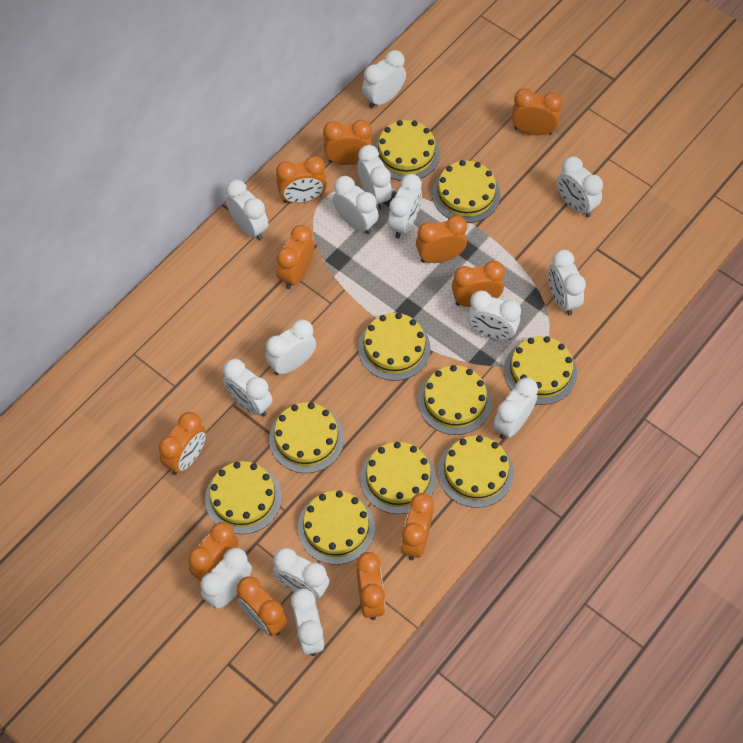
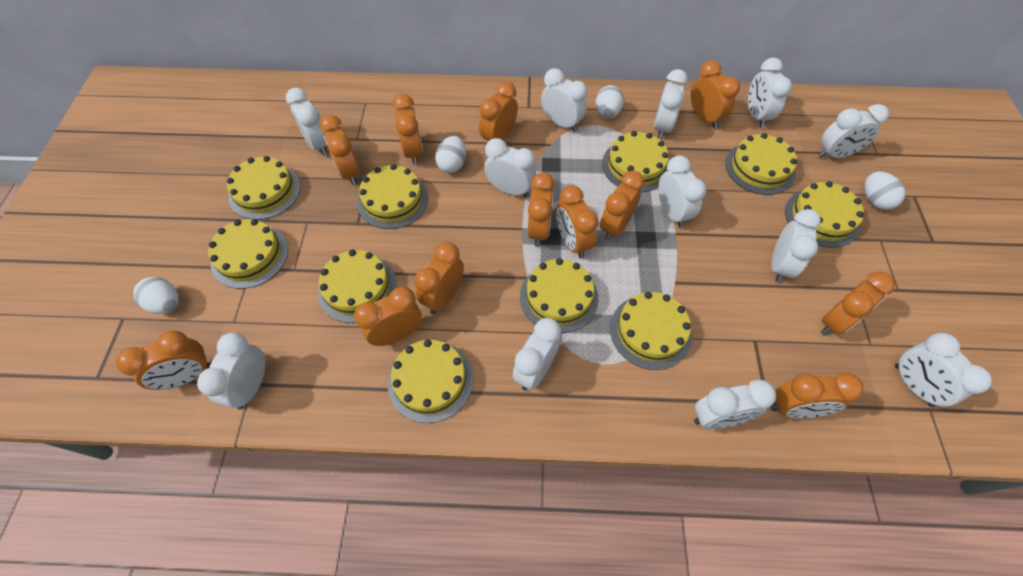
orange clock: [159,412,206,475] [188,522,239,581] [237,576,287,636] [276,156,327,203] [276,225,314,289] [323,120,372,165] [356,552,385,620] [401,493,434,560] [416,215,467,263] [452,261,505,307] [512,88,563,135] = 11 -> [116,331,211,390] [319,115,360,185] [354,287,422,346] [392,94,423,165] [414,242,464,314] [479,81,518,141] [528,172,555,247] [556,186,599,258] [600,171,644,241] [691,60,740,129] [771,373,863,418] [821,272,895,336] = 12
white clock: [201,548,252,609] [223,359,273,416] [226,180,268,240] [265,319,316,375] [273,548,329,599] [291,588,325,656] [333,176,379,234] [357,145,392,209] [362,50,406,108] [388,174,422,239] [467,291,521,340] [493,378,538,439] [548,249,586,315] [557,156,603,217] = 14 -> [197,332,265,410] [286,87,327,156] [484,138,536,197] [513,318,561,391] [541,68,588,132] [654,69,688,139] [658,155,706,228] [694,379,776,429] [748,58,792,128] [772,209,821,283] [818,104,889,158] [895,333,992,407] = 12
white egg: none = 0 -> [133,277,179,314] [435,136,466,173] [595,85,624,118] [864,171,906,210] = 4

